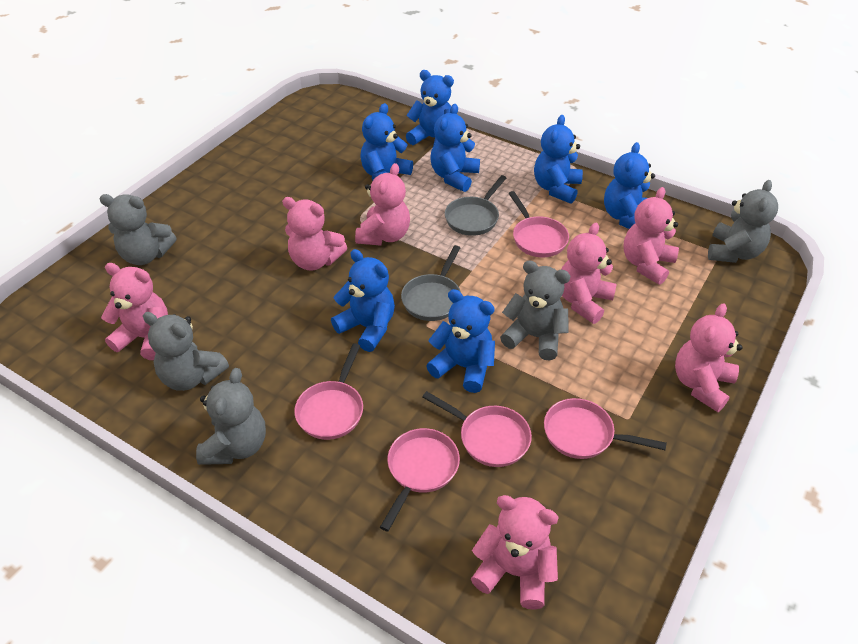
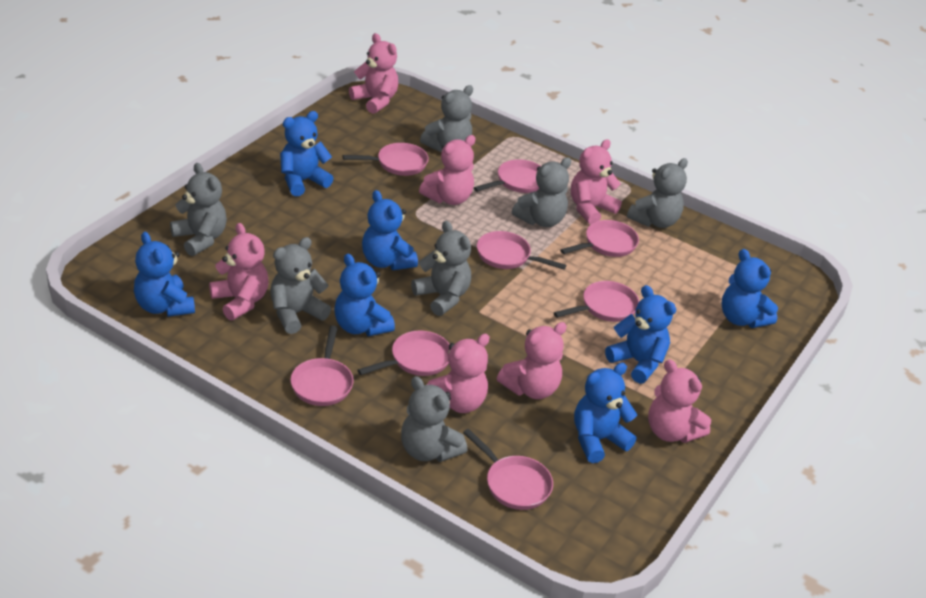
grey pan: [401,245,461,321] [445,175,506,236] = 2 -> none = 0
grey teddy bear: [100,194,176,265] [143,312,229,391] [196,368,266,465] [500,260,570,360] [708,180,778,263] = 5 -> [170,163,227,256] [270,237,331,334] [401,376,467,462] [411,221,471,316] [420,85,473,152] [512,157,571,227] [627,158,688,228] = 7
pink pan: [294,343,363,440] [380,428,460,532] [423,391,532,467] [508,191,569,257] [544,398,667,459] = 5 -> [290,326,354,406] [342,143,429,176] [358,331,449,376] [463,429,553,510] [474,159,540,193] [477,231,567,269] [554,281,639,322] [560,220,639,257] = 8

